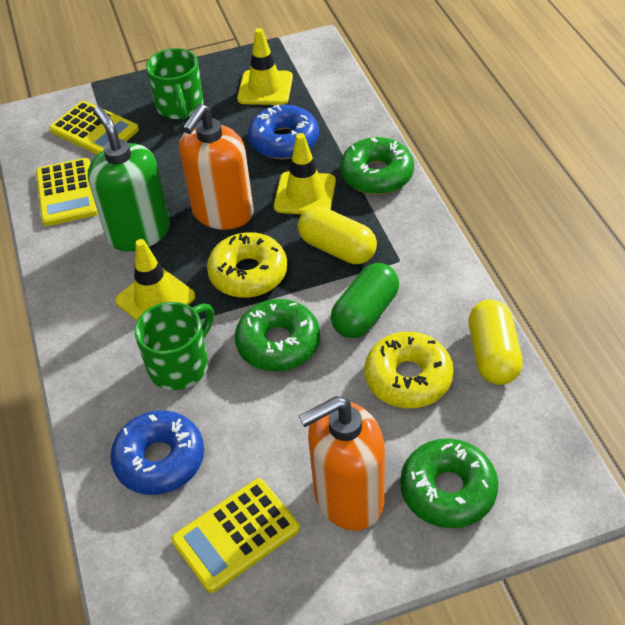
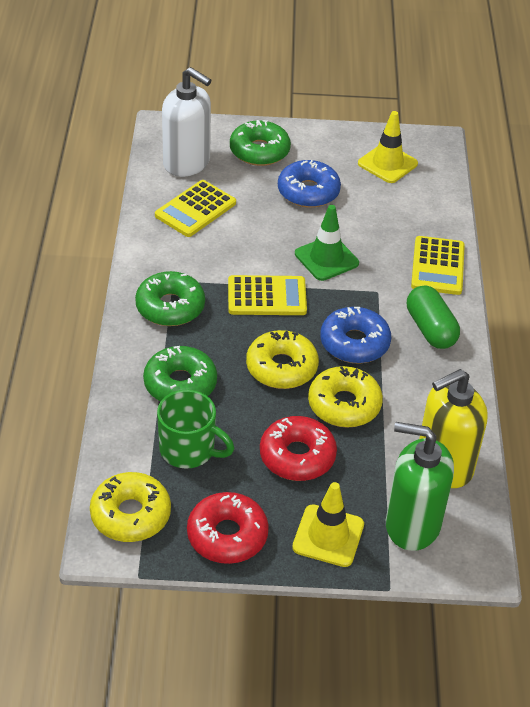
green mug: [134,302,214,390] [146,48,203,120] = 2 -> [157,390,234,469] = 1
green traffic cone: none = 0 -> [295,205,359,281] = 1
orange soap dispenser: [179,104,254,230] [299,396,385,531] = 2 -> none = 0
red donut: none = 0 -> [187,492,269,564] [260,416,337,481] = 2
white soap dispenser: none = 0 -> [162,67,211,177] = 1
yellow capsule: [298,206,377,264] [468,300,523,385] = 2 -> none = 0
yellow donut: [207,232,287,298] [364,332,454,408] = 2 -> [90,472,171,542] [246,330,319,389] [308,366,383,428] = 3
yellow soap dispenser: none = 0 -> [419,369,488,488] = 1
yellow traffic cone: [115,239,195,321] [237,28,293,105] [274,133,336,214] = 3 -> [292,482,364,567] [358,111,418,183] = 2

